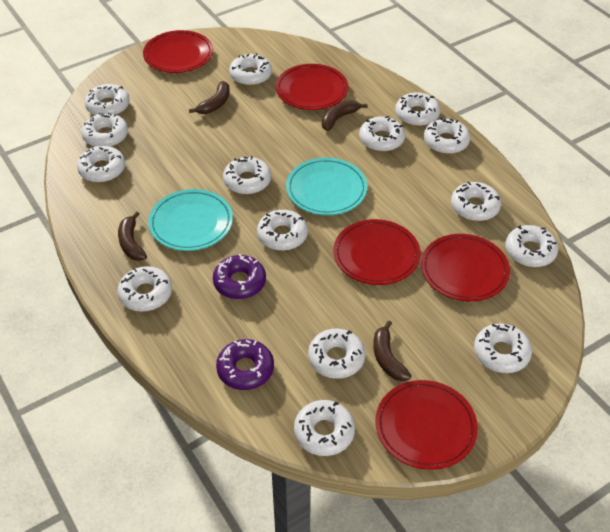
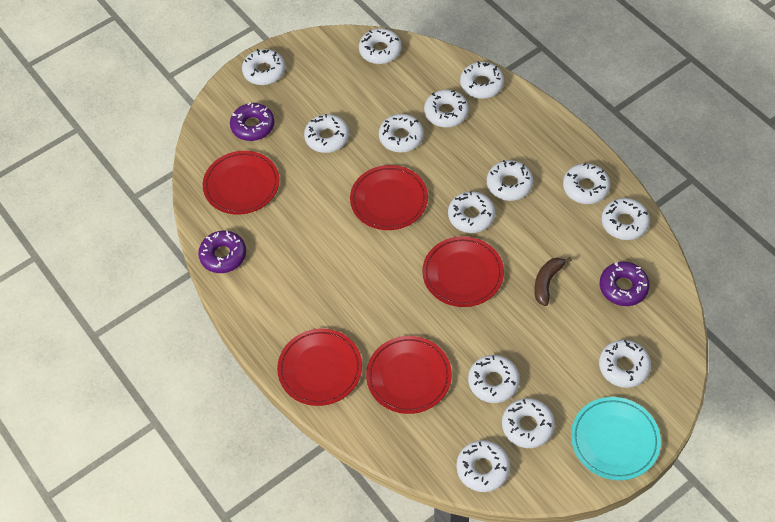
brown banana: [118,211,147,261] [189,81,230,114] [322,100,368,131] [373,320,412,381] = 4 -> [534,257,572,306] = 1
purple donut: [213,254,266,299] [216,339,274,390] = 2 -> [198,231,246,273] [230,102,274,141] [600,261,650,306] = 3
turquoise plate: [148,189,233,251] [286,158,367,215] = 2 -> [571,397,661,480] = 1
white donut: [77,146,125,182] [81,112,128,147] [85,84,130,115] [118,266,172,312] [223,156,271,194] [229,53,272,86] [257,210,308,251] [294,400,355,456] [308,329,365,379] [359,116,405,152] [395,92,440,126] [424,118,470,154] [451,182,501,221] [474,324,532,373] [506,225,558,267] = 15 -> [242,49,285,85] [304,114,349,153] [359,28,402,64] [379,114,424,152] [424,90,469,127] [448,191,495,233] [456,440,510,492] [460,61,504,99] [468,355,520,403] [487,160,533,201] [502,398,555,448] [563,163,610,204] [599,340,651,388] [601,198,650,240] = 14

